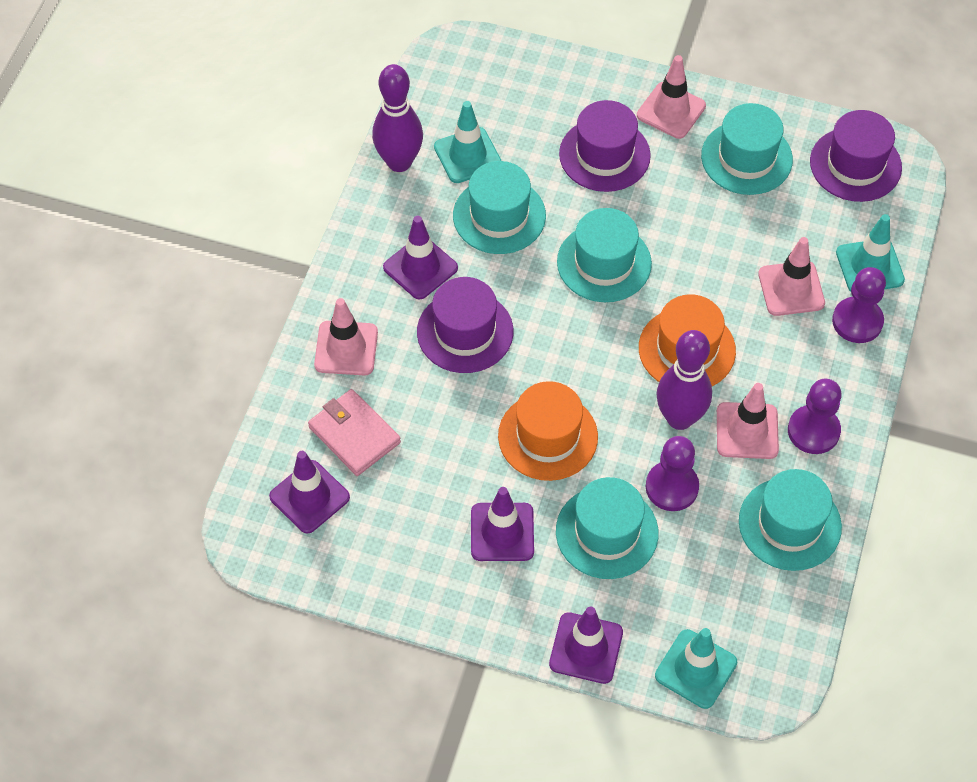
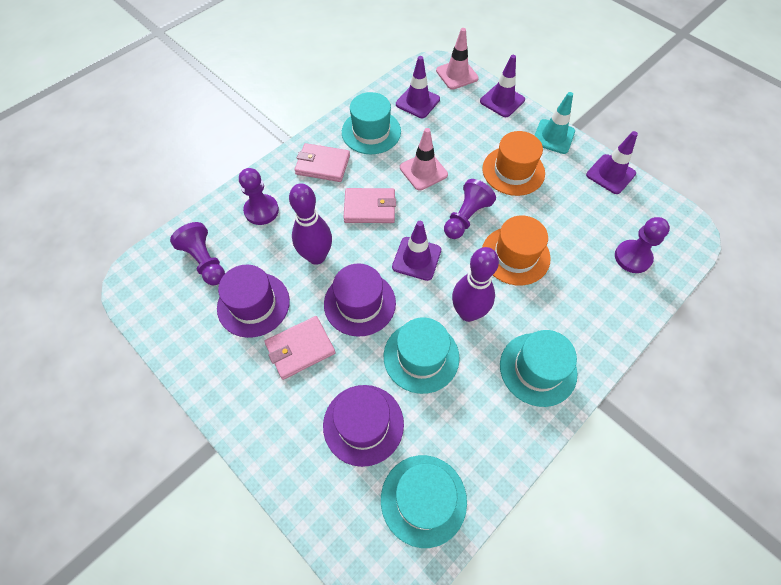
pink traffic cone: [314,298,378,375] [637,55,706,139] [717,383,779,459] [758,237,825,316] = 4 -> [400,128,448,191] [436,28,479,90] = 2
pink wallet: [308,389,401,476] = 1 -> [264,316,335,380] [294,143,350,182] [343,188,396,223] = 3
purple pawn: [646,436,699,511] [788,379,842,454] [832,267,886,343] = 3 -> [170,222,225,285] [239,168,279,225] [444,179,496,239] [615,217,670,273] = 4
turquoise hat: [453,161,546,254] [556,477,659,579] [557,208,652,302] [701,103,793,195] [739,469,842,571] = 5 -> [342,92,401,154] [381,455,467,548] [384,317,460,394] [500,330,577,407] = 4
turquoise traffic cone: [434,101,501,183] [655,628,737,709] [836,214,905,292] = 3 -> [534,92,575,154] = 1

